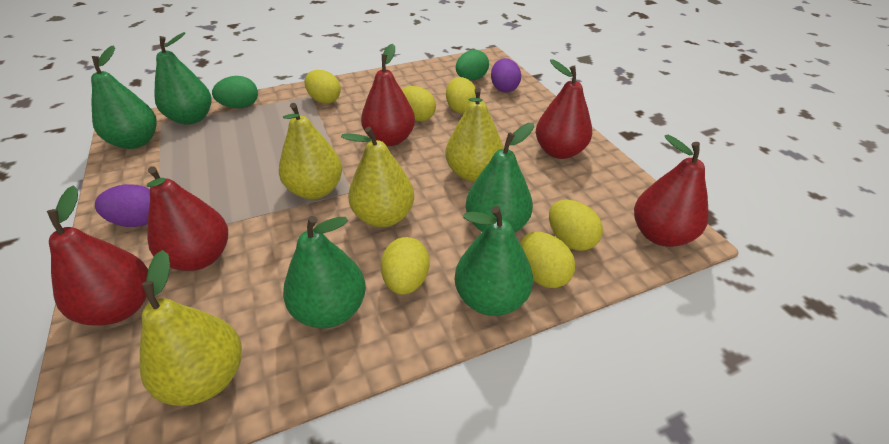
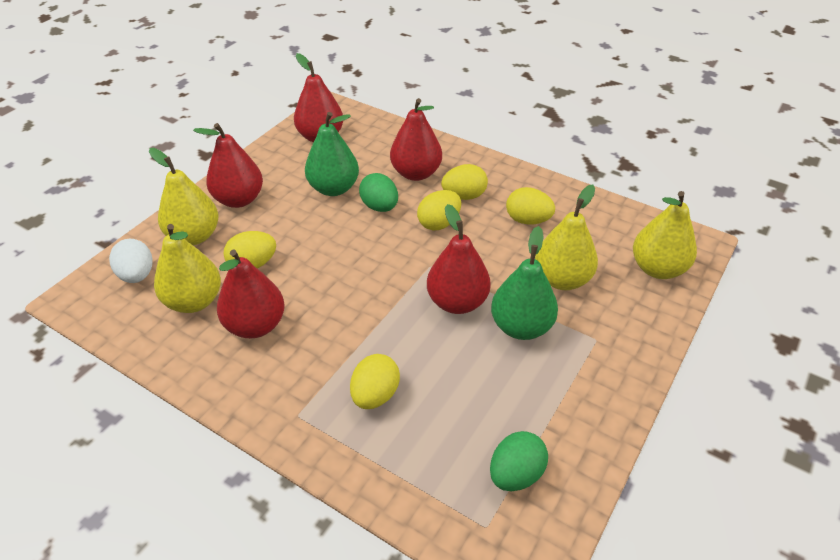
green pear: [91,46,157,149] [154,32,211,125] [283,216,366,328] [455,206,533,316] [466,123,534,233] = 5 -> [305,112,359,196] [491,226,558,340] = 2
purple egg: [95,184,150,227] [491,58,521,93] = 2 -> none = 0
white egg: none = 0 -> [109,239,153,283] = 1
yellow egg: [304,70,341,104] [381,237,430,295] [401,86,436,121] [446,77,476,114] [520,232,576,288] [549,200,603,251] = 6 -> [224,231,276,269] [350,354,400,409] [417,190,461,230] [441,164,488,200] [506,187,555,224] = 5

